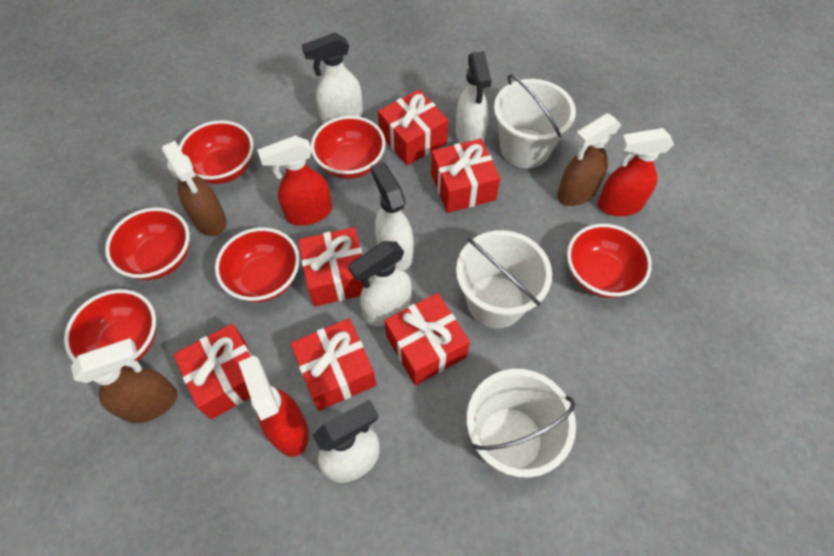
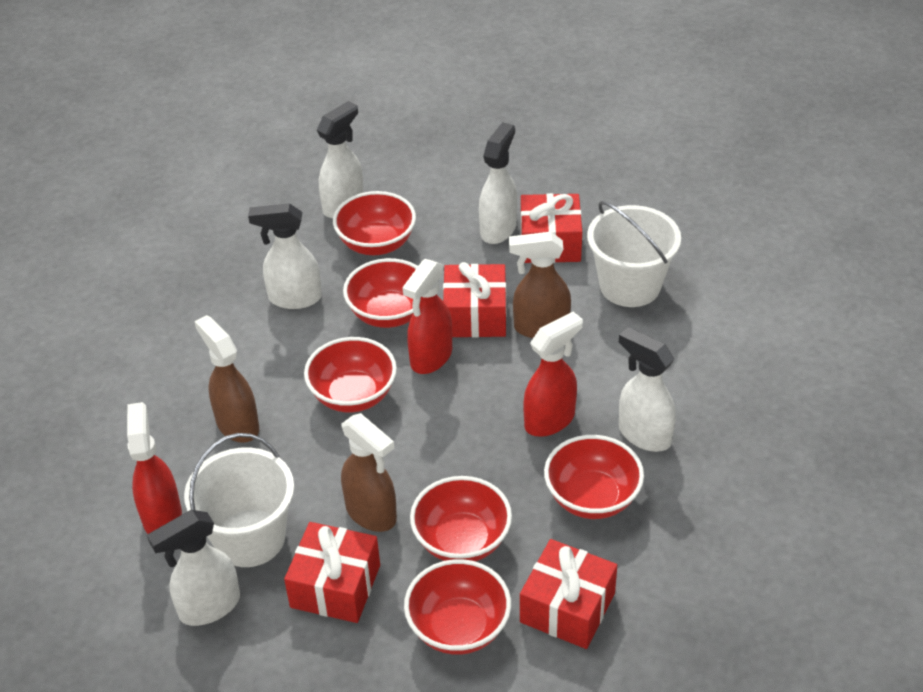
red gift: [173,323,252,419] [291,318,376,411] [298,227,364,307] [378,90,449,165] [384,293,470,385] [431,139,500,213] = 6 -> [284,522,380,623] [443,262,506,338] [520,539,617,649] [521,193,582,263] = 4
white bucket: [456,230,552,328] [467,369,576,478] [494,74,576,168] = 3 -> [184,433,294,567] [587,201,681,307] = 2

